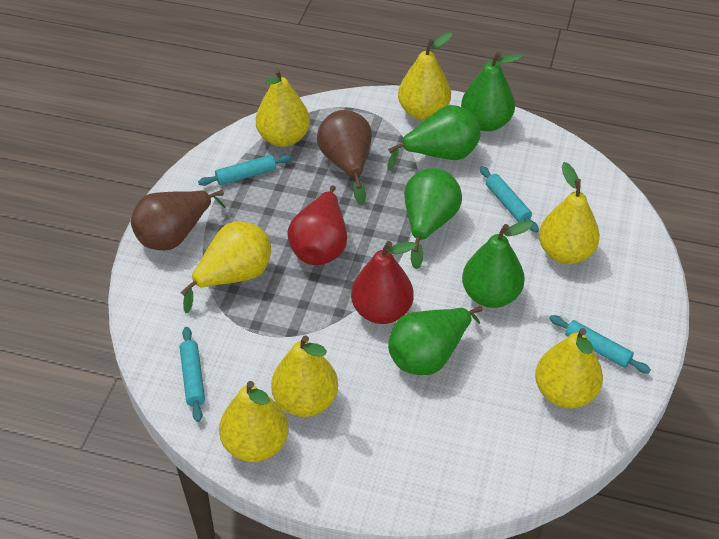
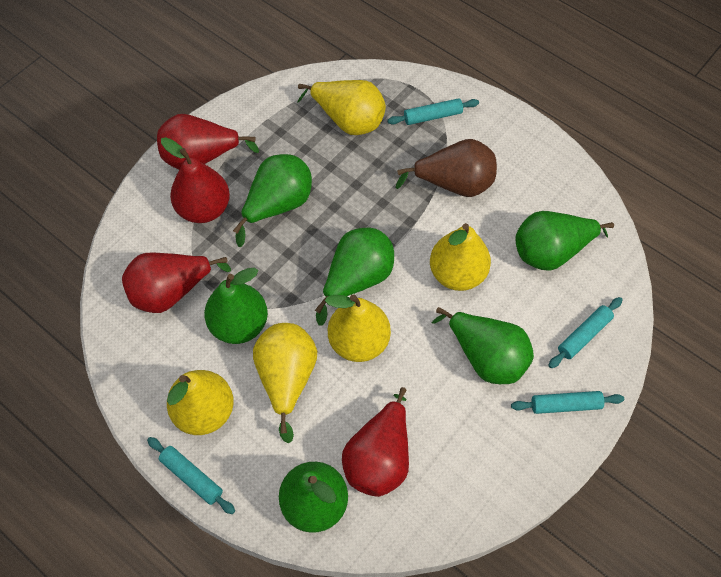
brown pear: [131,190,226,250] [317,110,372,205] = 2 -> [395,139,497,197] = 1
green pear: [387,105,480,170] [388,306,483,375] [404,168,462,269] [461,51,522,131] [462,221,533,308] = 5 -> [204,268,268,344] [233,154,312,247] [279,462,348,533] [315,228,394,326] [432,307,534,384] [515,211,614,271] = 6
red pear: [287,185,347,265] [351,241,417,324] = 2 -> [122,252,231,313] [157,114,259,170] [161,137,230,223] [342,387,409,497] = 4
yellow pear: [181,222,271,313] [219,381,288,462] [256,68,310,147] [271,335,338,417] [398,32,453,120] [535,328,603,408] [539,162,600,264] = 7 -> [167,370,234,435] [253,323,317,443] [297,80,386,135] [325,294,391,362] [430,223,491,291] = 5

